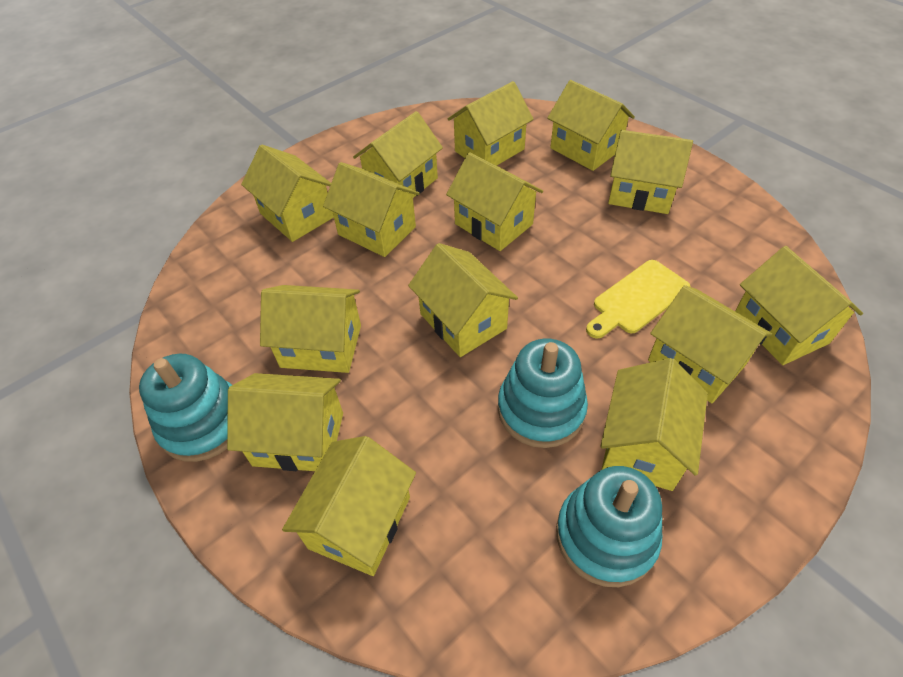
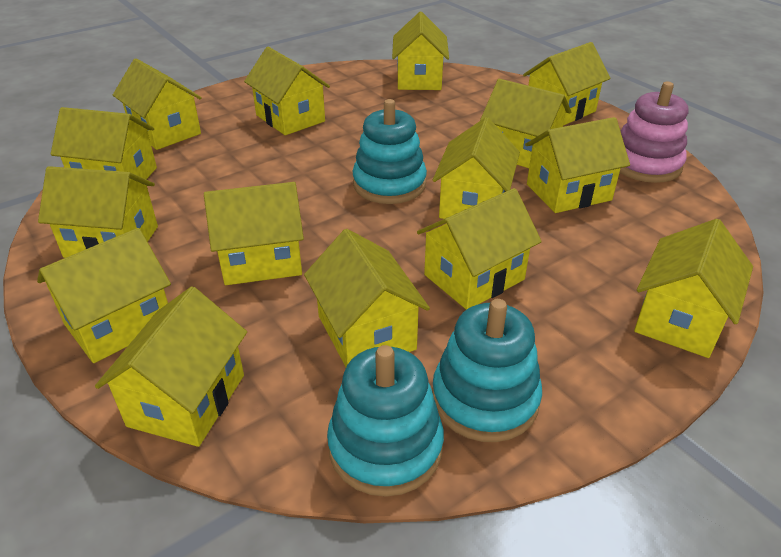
pink stacking toy: none = 0 -> [620,82,688,183] = 1
yellow cutting board: [586,260,691,339] = 1 -> none = 0
yellow house: [227,373,343,471] [241,144,334,242] [260,285,361,373] [282,436,416,576] [323,162,420,257] [353,111,443,198] [408,243,518,357] [446,152,543,251] [447,81,534,166] [547,80,635,171] [600,358,708,491] [608,130,693,214] [648,285,772,403] [735,246,863,365] = 14 -> [37,228,171,363] [38,166,158,258] [51,107,157,179] [95,286,247,447] [113,58,202,150] [204,182,304,285] [244,47,330,135] [304,229,430,367] [392,12,449,90] [417,188,542,310] [433,117,520,219] [480,78,571,168] [523,42,610,126] [525,117,630,213] [634,219,753,358] = 15

